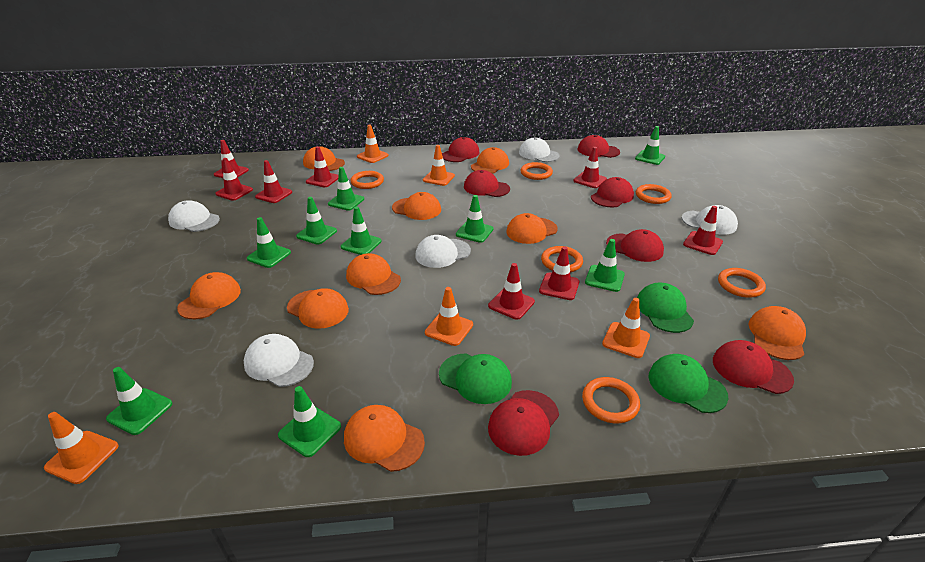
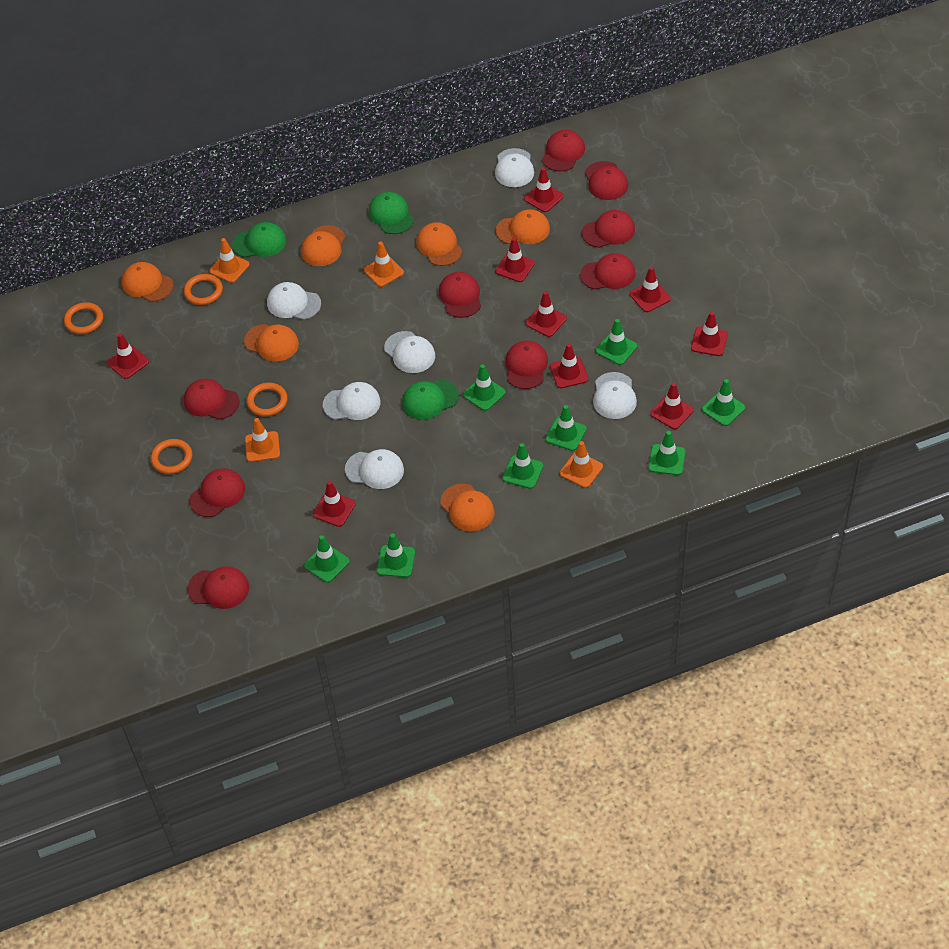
green traffic cone: [106,367,172,435] [247,217,291,268] [278,386,341,457] [296,197,337,245] [328,167,364,211] [341,206,382,255] [456,195,493,243] [585,239,625,292] [635,126,665,165] = 9 -> [304,535,350,583] [377,533,415,577] [463,364,506,411] [503,443,543,489] [545,405,587,451] [596,319,637,365] [648,431,686,475] [702,379,745,426] = 8
orange cap: [177,272,241,319] [287,288,349,329] [303,146,345,171] [344,405,425,472] [346,253,401,295] [392,192,441,220] [471,147,509,174] [506,213,558,244] [748,306,806,360] = 9 -> [122,262,173,302] [244,324,299,361] [301,225,345,266] [416,222,462,266] [440,484,494,531] [496,209,550,244] = 6
orange ring: [351,171,384,189] [520,162,553,180] [541,246,583,272] [582,377,640,423] [636,184,672,204] [718,268,766,298] = 6 -> [64,302,103,334] [151,439,193,474] [184,274,223,305] [246,383,288,416] = 4
orange traffic cone: [44,412,119,484] [357,125,389,163] [423,145,455,186] [425,287,473,346] [602,298,650,358] = 5 -> [209,238,250,283] [245,418,280,462] [364,242,404,287] [560,441,603,488] = 4
red cap: [442,137,479,162] [464,170,510,197] [488,390,559,456] [578,135,620,158] [591,177,634,207] [606,229,664,262] [713,340,794,394] = 7 -> [184,379,240,420] [187,566,249,609] [189,468,245,517] [439,272,481,318] [505,341,548,389] [542,130,585,171] [580,253,636,290] [582,210,635,248] [585,161,628,200] = 9
red traffic cone: [214,140,249,178] [215,158,253,201] [255,160,292,203] [306,146,339,187] [488,263,535,320] [539,247,579,300] [573,147,607,188] [683,206,723,255] = 8 -> [107,333,149,379] [313,481,356,527] [495,237,535,282] [524,167,564,212] [526,291,567,337] [550,343,588,388] [630,267,671,312] [650,383,693,429] [691,312,728,356] = 9
white cap: [168,200,220,232] [243,334,314,387] [416,235,471,268] [519,138,560,162] [682,205,738,235] = 5 -> [267,282,321,320] [323,382,381,420] [345,449,404,489] [384,331,435,373] [495,148,534,187] [593,372,637,419] = 6

